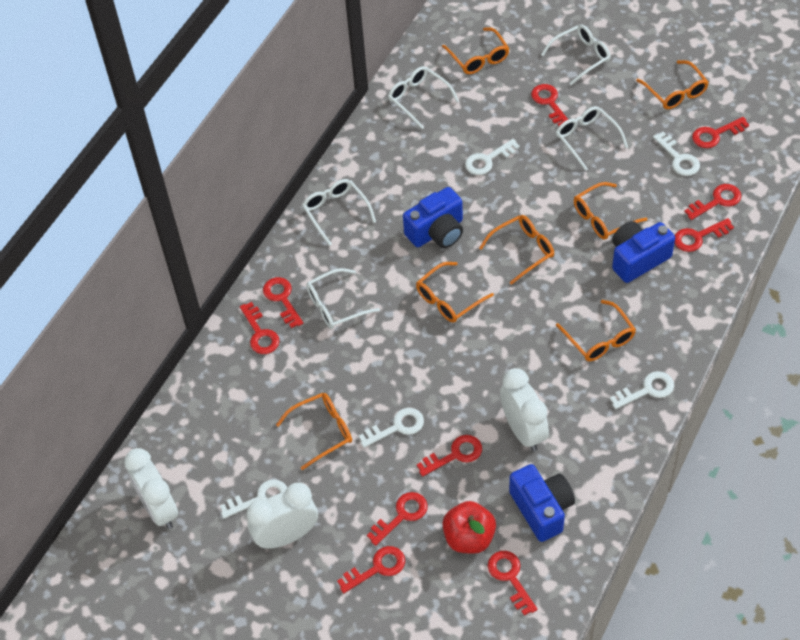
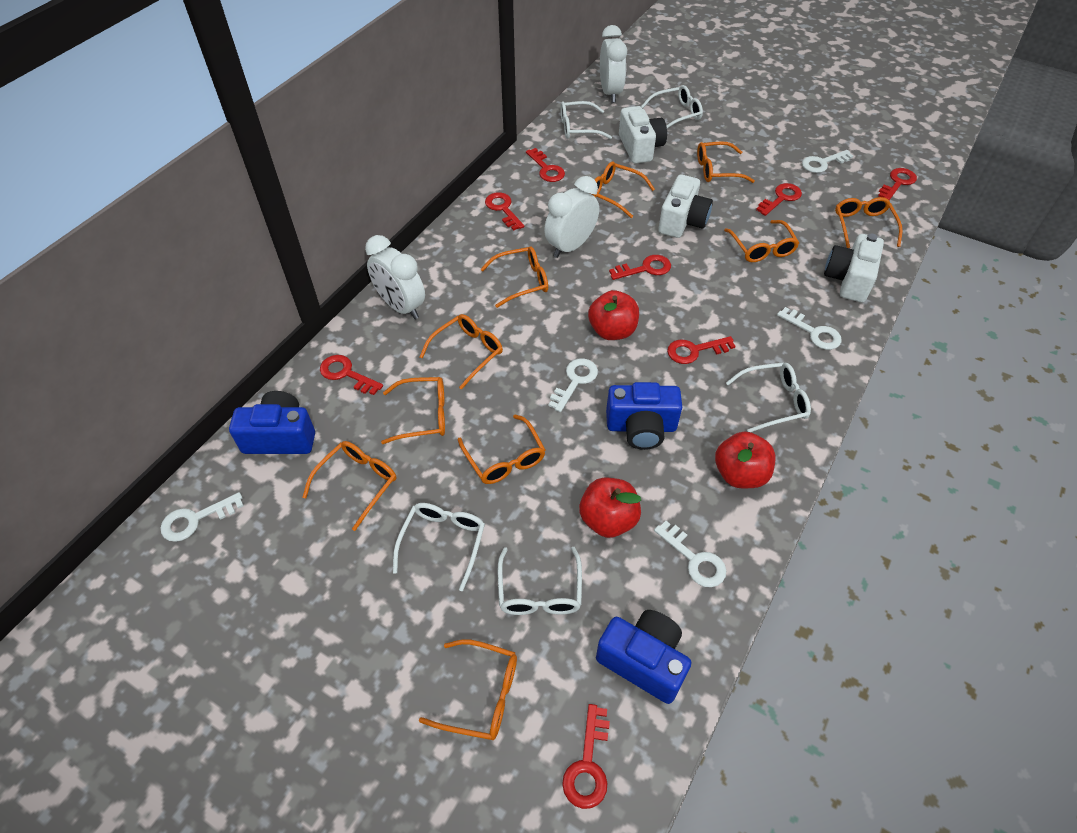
orange glasses: [276,393,352,470] [416,262,494,323] [442,27,510,74] [479,215,554,285] [556,300,636,361] [574,182,648,240] [636,60,709,109] = 7 -> [302,441,396,531] [381,377,445,444] [419,639,517,740] [420,314,503,390] [458,414,545,484] [480,246,548,308] [592,162,655,218] [697,141,755,183] [724,220,799,262] [835,197,903,248] = 10
red apple: [442,501,496,554] = 1 -> [579,478,641,538] [588,290,639,340] [715,432,776,488] = 3
red key: [240,302,280,354] [263,277,303,328] [337,546,405,593] [367,492,428,546] [417,435,482,477] [488,551,537,616] [531,84,568,126] [675,218,734,252] [684,184,741,220] [692,117,749,148] = 10 -> [320,355,383,395] [485,192,524,231] [526,148,565,182] [562,704,610,809] [609,255,671,280] [667,336,736,364] [756,183,802,216] [878,168,917,200] = 8
white camera: none = 0 -> [619,106,667,164] [658,174,713,238] [824,234,884,303] = 3

